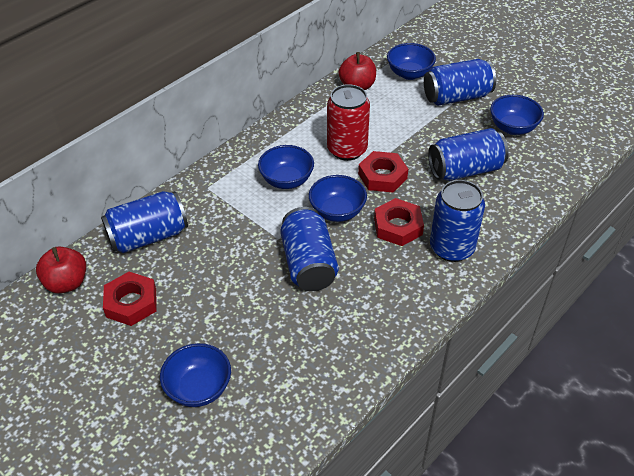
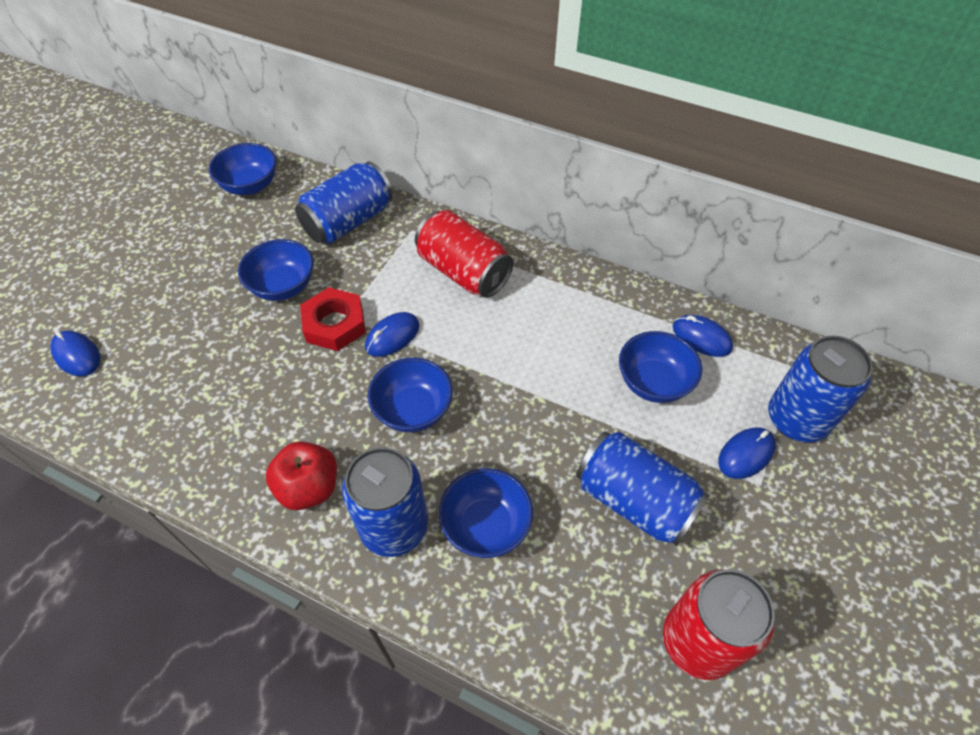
blue can: [101,191,188,253] [280,207,339,291] [424,59,496,106] [428,128,509,181] [430,180,485,262] = 5 -> [295,161,393,244] [342,447,428,557] [576,432,710,546] [768,336,873,442] = 4
blue mouse: none = 0 -> [50,330,100,376] [365,312,419,357] [673,315,733,357] [718,427,776,479] = 4
red apple: [36,246,86,293] [339,52,376,90] = 2 -> [266,441,337,510] = 1
red can: [327,84,370,161] = 1 -> [415,210,514,298] [663,569,775,680] = 2
red nut: [103,272,157,326] [358,151,408,193] [374,198,424,246] = 3 -> [300,287,366,351] = 1

